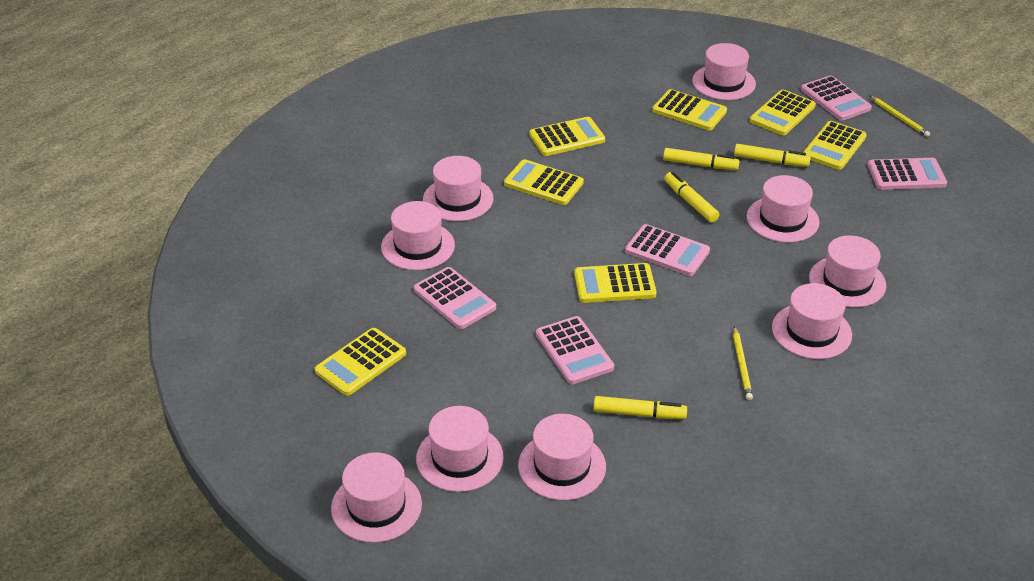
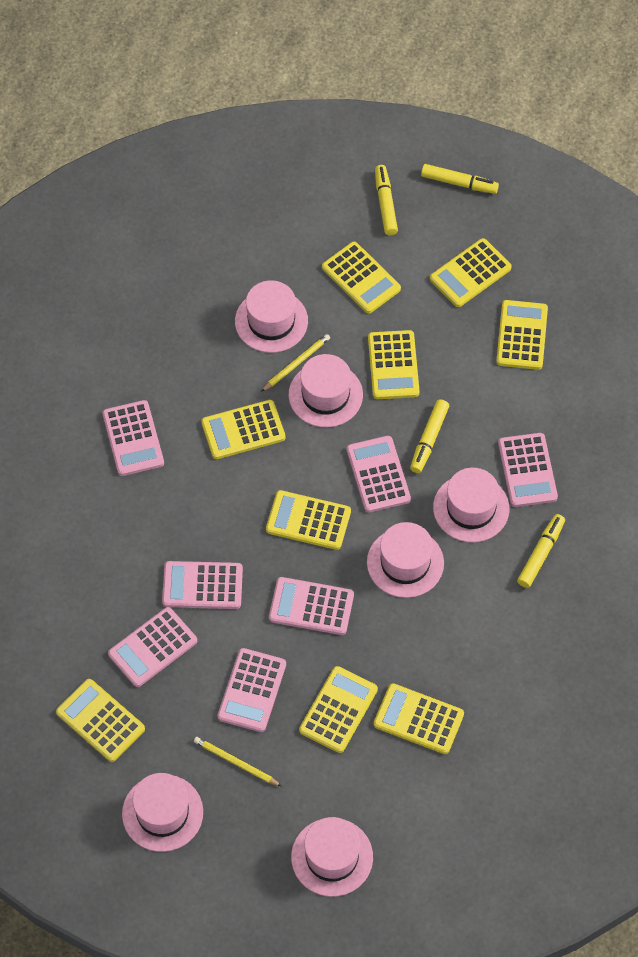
pink calculator: [414,267,496,329] [536,316,614,385] [625,224,710,276] [801,75,872,121] [868,158,947,190] = 5 -> [103,400,164,476] [108,607,197,687] [162,561,243,609] [218,648,286,732] [269,577,354,635] [347,436,411,513] [498,433,558,507] = 7
pink hat: [331,452,422,543] [381,201,455,270] [416,406,504,492] [423,156,493,221] [518,414,606,500] [692,43,756,100] [747,175,819,243] [772,283,852,359] [809,235,886,307] = 9 -> [122,773,203,852] [235,280,308,353] [289,354,363,427] [291,817,373,897] [367,522,444,598] [433,468,509,542] = 6
yellow calculator: [315,328,406,396] [504,159,584,205] [529,117,605,156] [574,263,657,303] [652,89,727,130] [750,89,816,135] [803,121,867,170] = 7 -> [56,679,145,762] [201,400,285,459] [266,490,351,550] [299,666,378,753] [322,242,401,314] [368,330,420,399] [374,683,464,754] [430,238,512,307] [496,300,548,370] = 9

